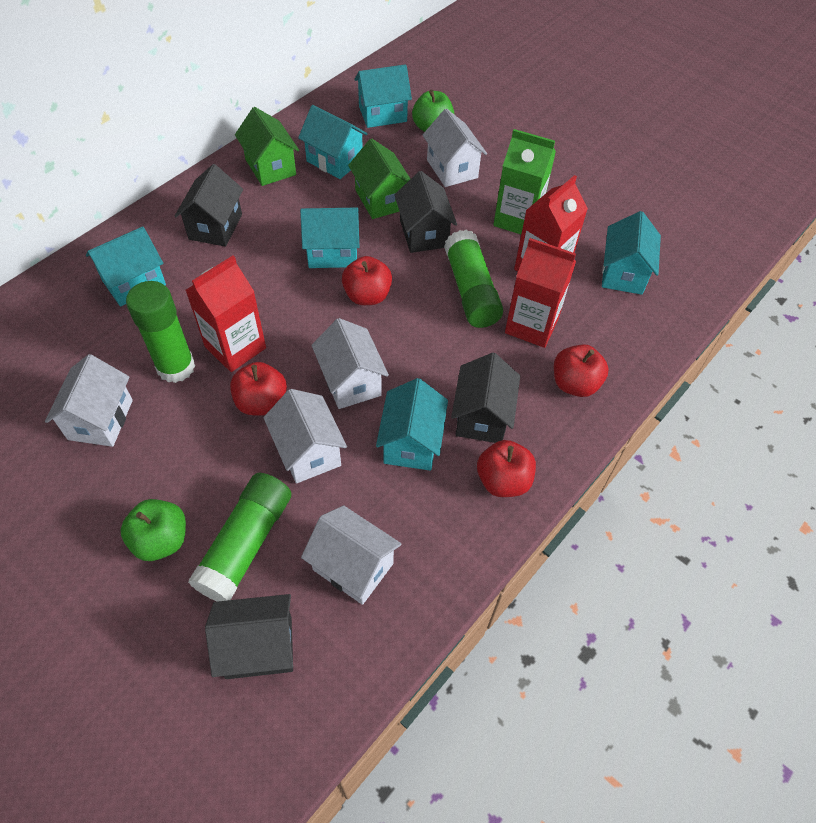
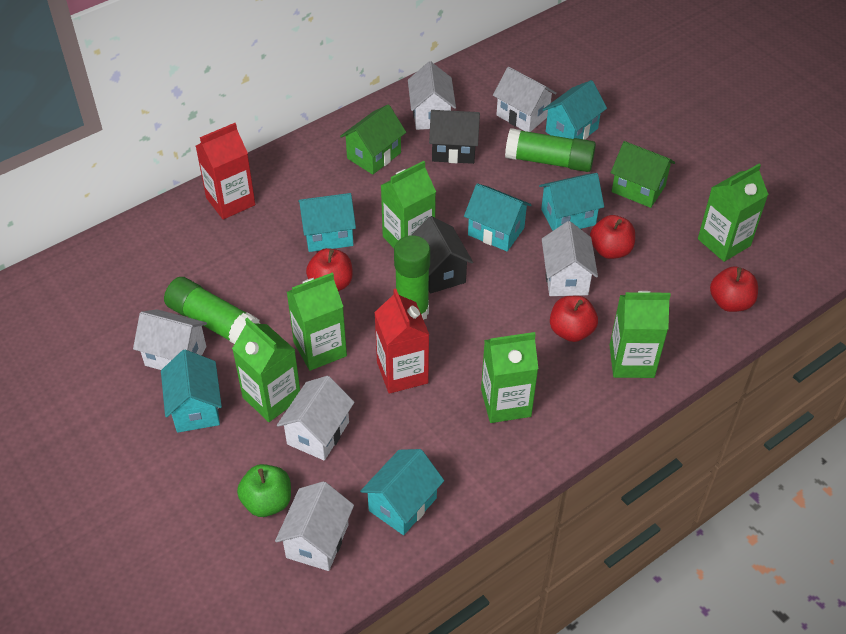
black house: [175,164,243,247] [205,594,293,679] [395,171,457,253] [451,353,520,443] = 4 -> [412,216,473,294] [429,110,480,164] = 2
green apple: [121,499,186,561] [412,90,454,132] = 2 -> [237,464,291,517] = 1
green carton: [493,129,556,234] = 1 -> [232,318,300,422] [287,272,347,371] [381,161,436,248] [481,332,538,423] [610,291,671,378] [698,164,769,262] = 6
red carton: [186,255,266,372] [505,238,576,348] [514,175,588,272] = 3 -> [196,123,255,220] [374,289,429,394] = 2
white house: [45,354,133,447] [263,389,347,484] [301,505,401,605] [312,318,389,409] [423,109,487,187] = 5 -> [133,309,207,370] [275,481,354,571] [277,376,355,461] [408,61,456,130] [493,67,557,132] [542,221,598,296] = 6

